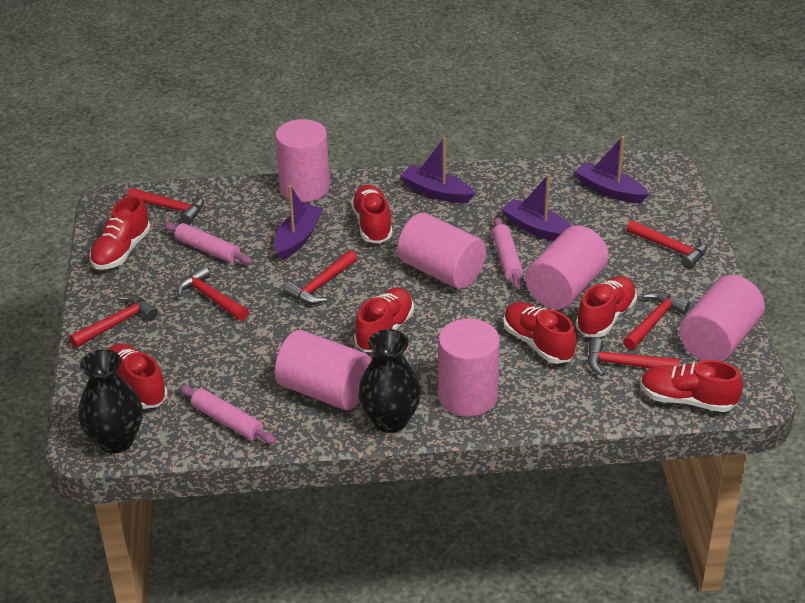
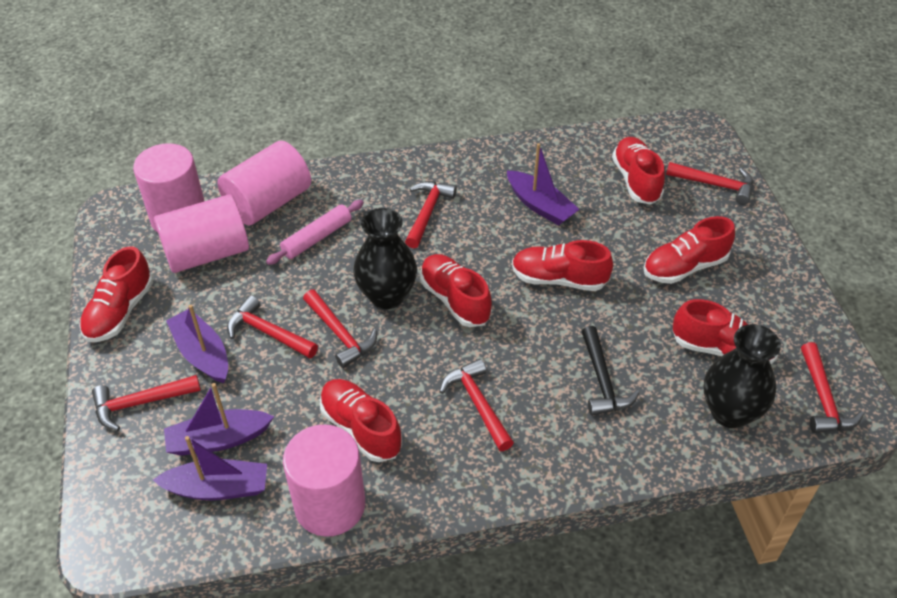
black hammer: none = 0 -> [581,326,640,416] = 1
pink cylinder: [275,119,330,202] [275,330,371,410] [397,213,486,289] [438,318,500,417] [525,225,609,309] [679,275,765,362] = 6 -> [133,143,204,233] [154,194,249,273] [218,141,311,225] [283,424,365,537] = 4
pink rolling pin: [163,222,252,264] [179,385,276,444] [492,217,523,290] = 3 -> [266,200,364,265] = 1

